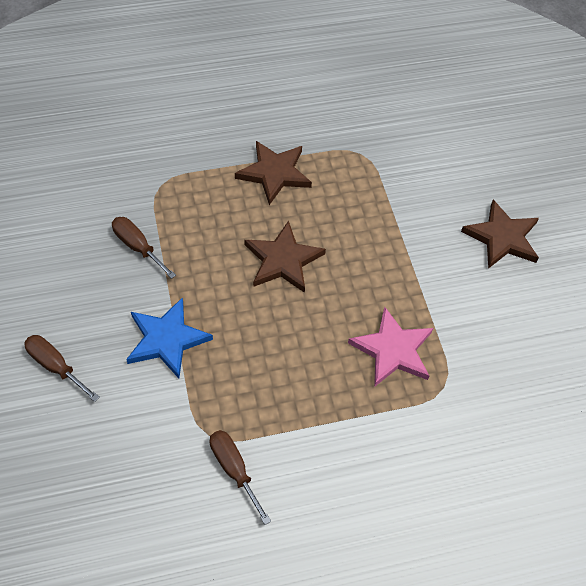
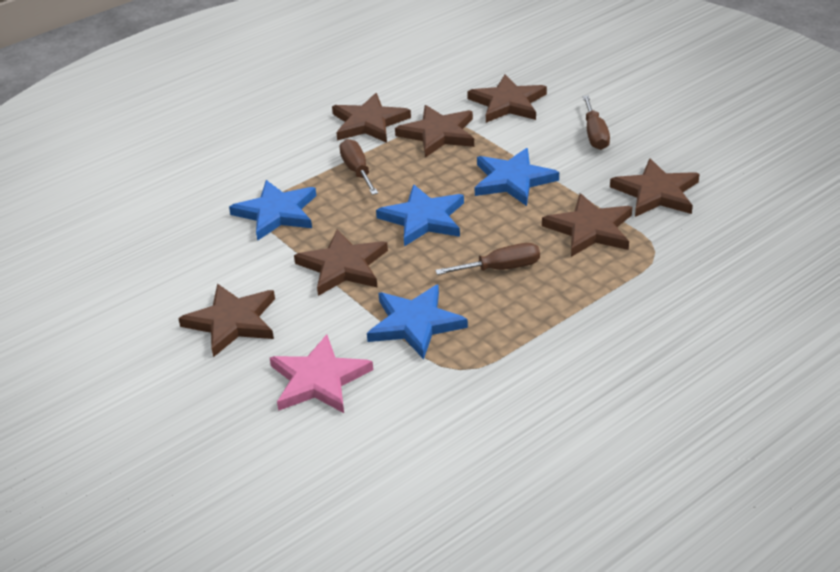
blue star: [126,297,213,378] = 1 -> [229,180,316,241] [367,284,468,359] [376,184,464,246] [475,148,559,206] = 4
brown star: [235,141,312,205] [245,221,326,293] [461,200,539,269] = 3 -> [178,284,275,357] [294,229,388,296] [332,93,411,143] [395,105,474,158] [467,74,547,123] [542,193,632,257] [610,158,699,217] = 7

